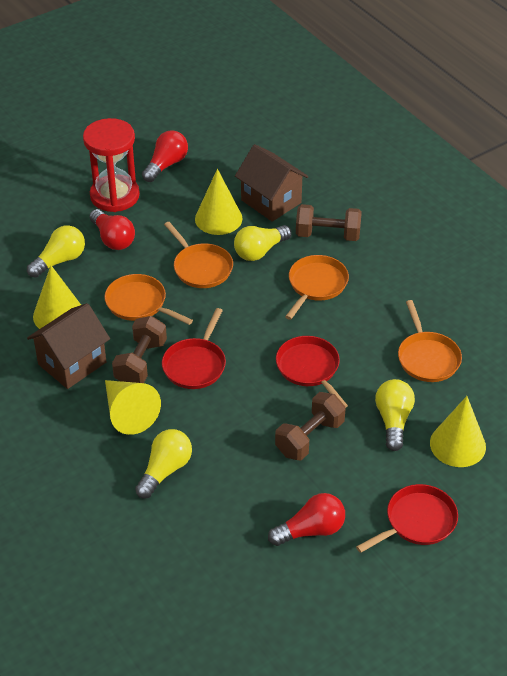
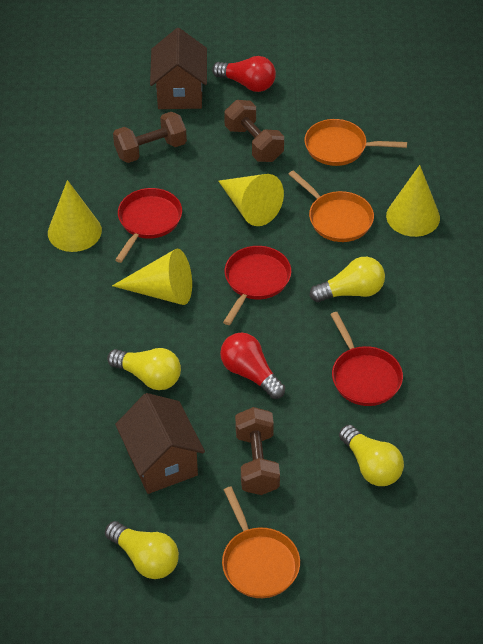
orange pan: [104,274,193,325] [164,222,233,288] [285,255,349,320] [398,300,462,382] = 4 -> [222,486,300,598] [289,170,374,242] [304,119,407,166] = 3
red hourglass: [83,118,140,212] = 1 -> none = 0
red light bulb: [89,209,135,250] [142,130,188,182] [268,493,345,546] = 3 -> [212,56,276,92] [220,333,285,399] = 2

